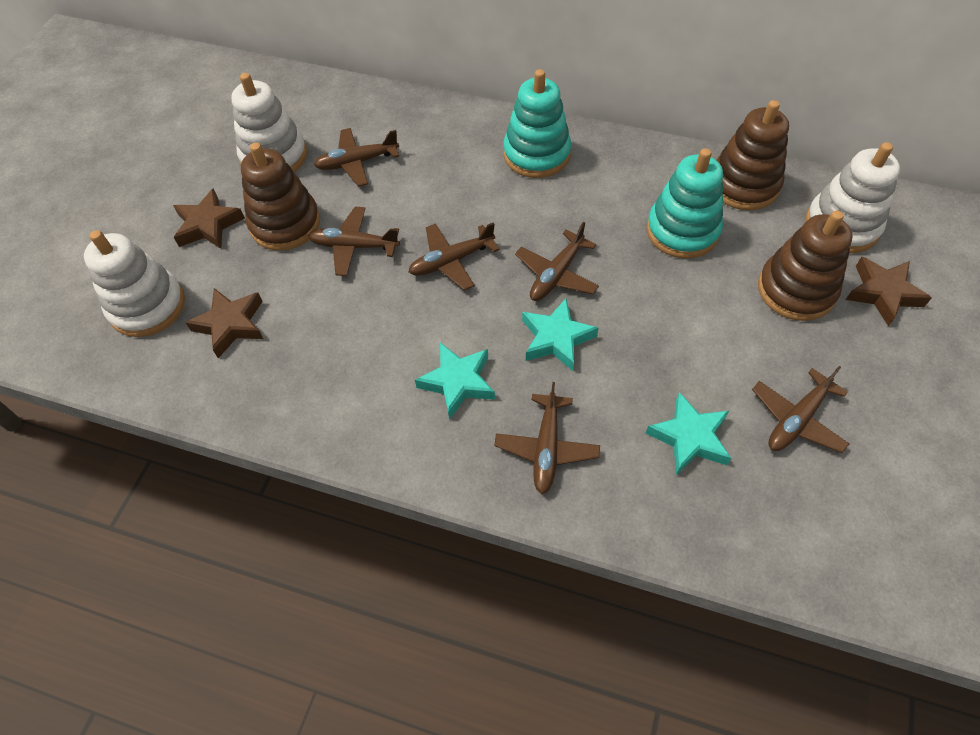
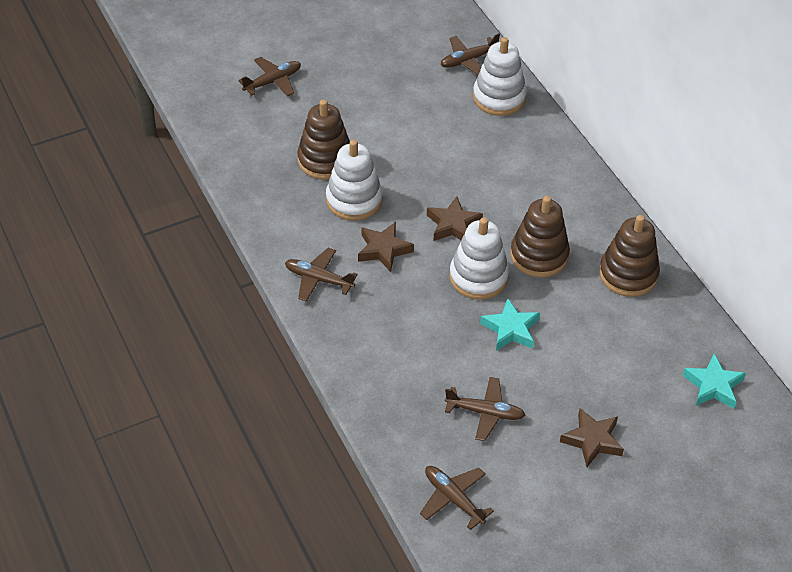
brown plane: [308,207,400,276] [314,128,399,187] [408,222,499,290] [494,382,600,494] [515,221,599,301] [752,366,850,453] = 6 -> [238,57,301,97] [285,248,358,302] [420,466,494,530] [440,33,500,75] [445,377,525,441] = 5
turquoise stacking toy: [503,69,571,178] [647,148,723,259] = 2 -> none = 0
turquoise star: [415,343,495,419] [522,298,599,371] [645,392,731,475] = 3 -> [480,298,540,351] [682,353,746,409] = 2

